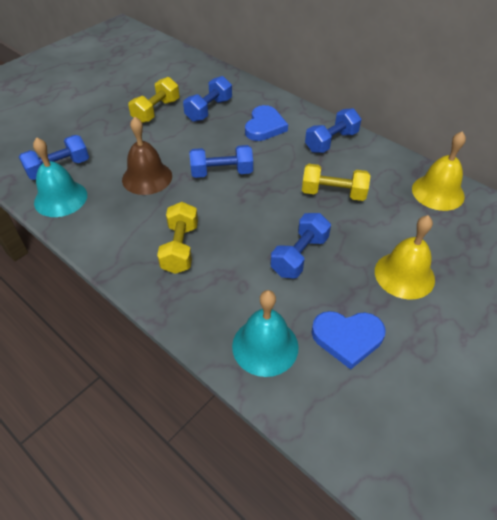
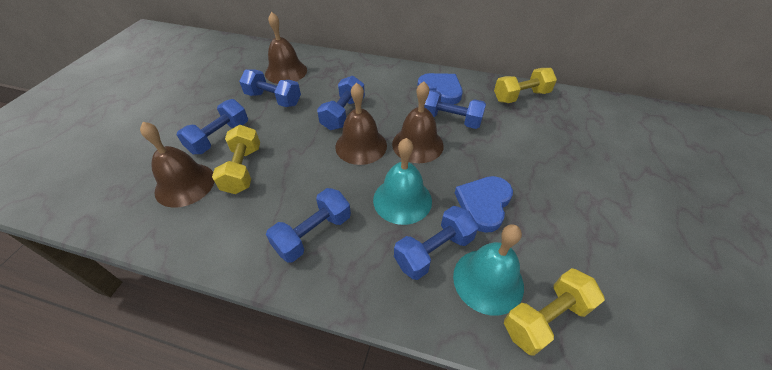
blue dumbbell: [19,135,89,180] [183,76,232,122] [189,145,253,178] [271,213,331,279] [305,108,361,153] = 5 -> [177,99,248,154] [239,69,301,107] [266,188,351,263] [317,76,365,130] [394,206,478,280] [424,90,486,129] = 6
brown bell: [122,117,172,195] = 1 -> [140,122,214,208] [265,12,307,84] [335,83,387,165] [392,81,444,163] = 4
yellow bell: [375,215,435,300] [412,131,466,211] = 2 -> none = 0

